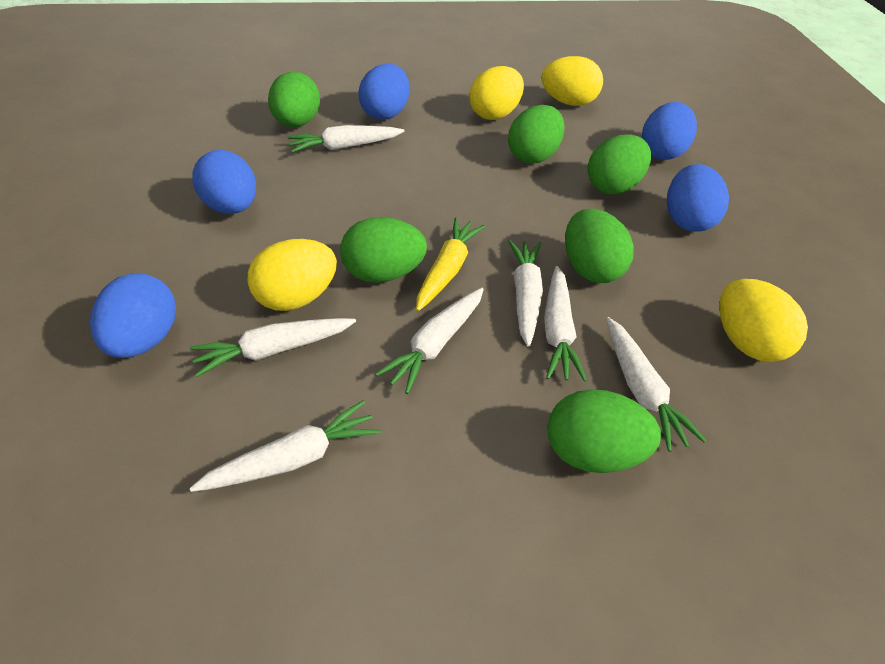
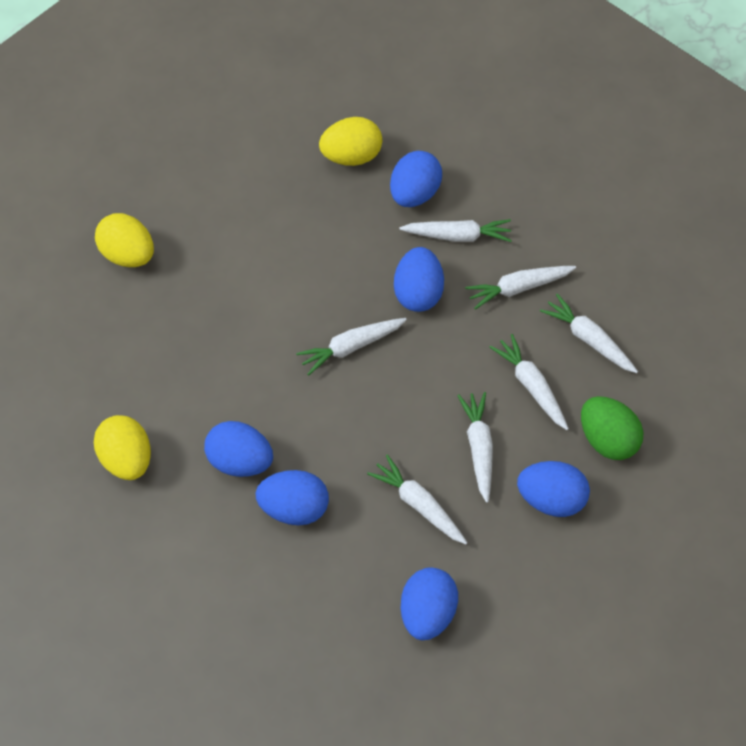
blue egg: [90,273,176,358] [192,150,256,214] [358,64,409,120] [642,102,697,160] [667,164,729,232] = 5 -> [204,421,273,477] [255,470,329,526] [390,151,442,207] [394,247,444,312] [401,568,458,640] [517,461,590,517] = 6
green egg: [268,71,320,127] [340,217,427,283] [508,105,565,164] [547,389,661,473] [565,209,634,283] [587,134,651,194] = 6 -> [581,396,643,460] = 1
yellow carrot: [416,217,485,311] = 1 -> none = 0
yellow egg: [248,239,337,311] [469,66,524,120] [541,56,603,106] [719,279,808,362] = 4 -> [94,415,151,480] [95,213,154,267] [319,117,382,166] = 3

